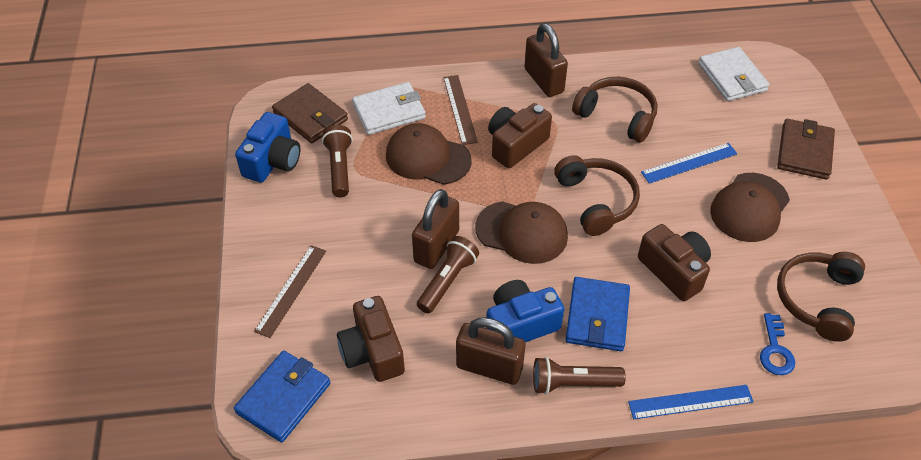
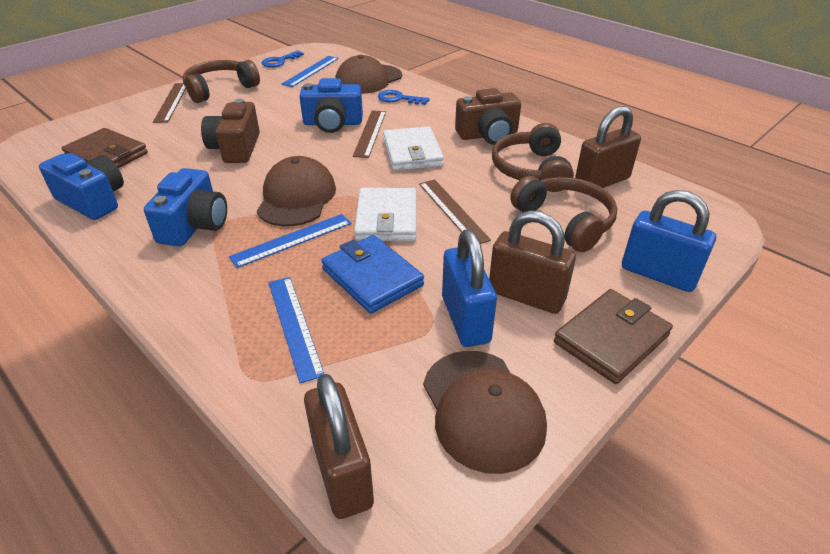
blue camera: [235,112,301,183] [486,280,564,342] = 2 -> [39,153,124,220] [144,168,227,246] [299,78,363,133] = 3
blue key: [760,313,795,375] = 1 -> [262,50,304,68] [378,90,430,105] = 2
blue padlock: none = 0 -> [442,229,497,347] [622,190,716,292] = 2
blue ruler: [628,385,753,419] [641,143,737,184] = 2 -> [229,214,352,268] [268,277,324,383] [282,56,339,87] = 3
blue wallet: [234,351,330,443] [565,277,630,351] = 2 -> [321,235,424,314] = 1
brown camera: [337,296,405,382] [488,103,552,168] [638,224,711,301] = 3 -> [201,99,260,163] [455,88,521,145] = 2
brown flashlight: [322,125,353,198] [417,236,479,314] [533,357,626,394] = 3 -> none = 0
brown ruler: [254,245,326,338] [443,75,478,145] = 2 -> [153,83,186,123] [353,111,386,158] [419,179,491,244] = 3

